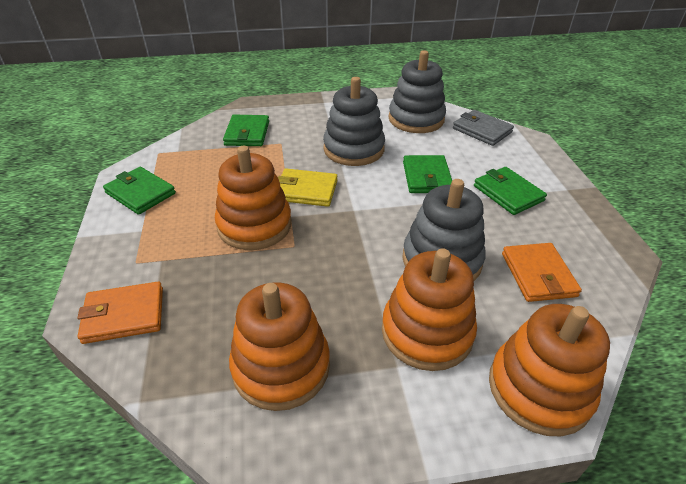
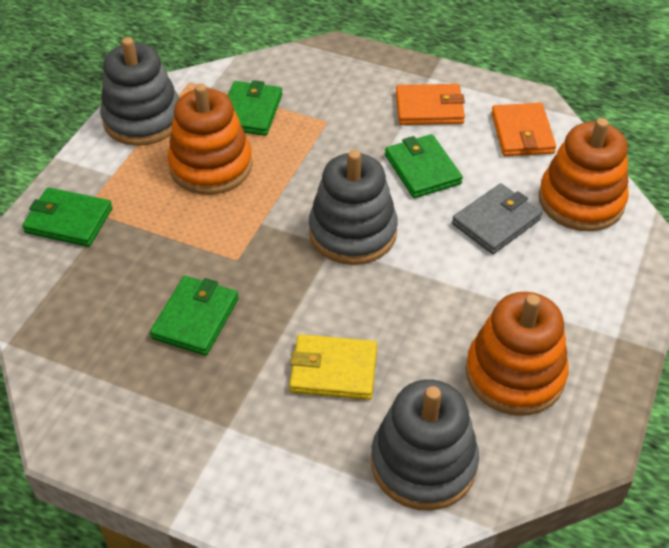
orange stacking toy: [215,146,292,250] [229,283,330,411] [382,248,477,371] [489,304,610,436] = 4 -> [167,83,253,195] [466,292,569,415] [539,118,629,231] = 3

